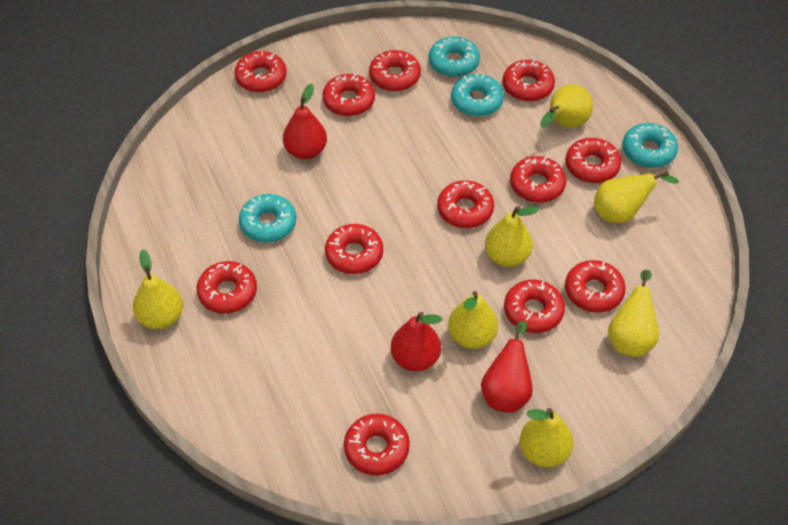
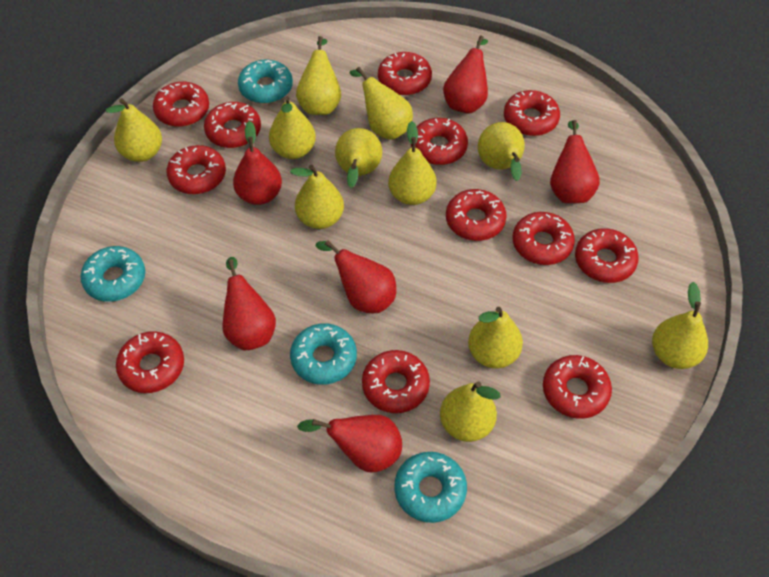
red pear: [283,84,327,159] [391,312,443,371] [481,321,533,413] = 3 -> [223,257,276,350] [233,121,282,205] [297,415,402,472] [316,240,396,313] [443,36,488,113] [550,120,600,203] = 6
yellow pear: [133,249,183,329] [448,291,498,349] [485,206,539,267] [520,408,573,468] [540,84,593,128] [594,170,679,223] [608,270,659,357] = 7 -> [106,98,162,162] [269,96,316,159] [290,165,344,229] [296,36,341,115] [335,128,382,188] [349,67,413,140] [388,121,437,205] [440,382,501,442] [468,307,523,368] [478,122,525,181] [652,282,708,369] = 11

